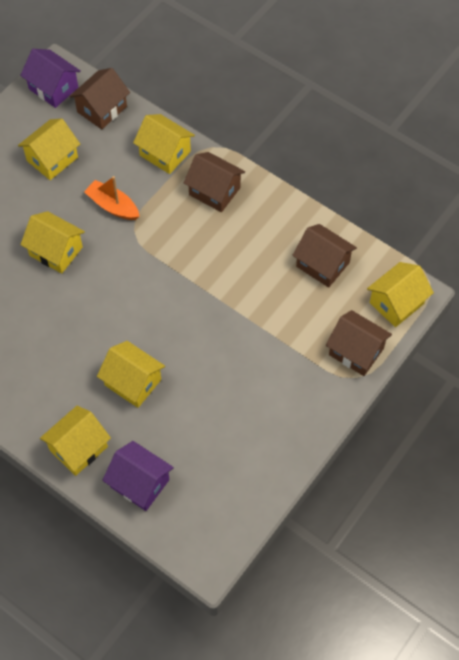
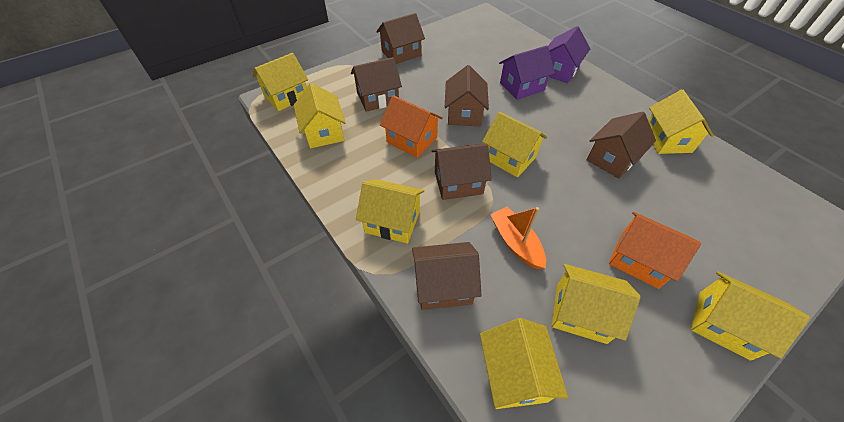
brown house: [69,68,130,129] [184,152,245,212] [292,224,357,288] [326,310,392,376] = 4 -> [351,57,402,112] [376,13,425,64] [412,242,482,310] [432,144,492,200] [445,65,489,126] [586,112,656,179] = 6
orange house: none = 0 -> [380,95,443,158] [609,212,701,289] = 2
yellow house: [18,119,80,180] [20,211,85,273] [40,405,111,476] [97,341,165,408] [133,114,195,174] [367,262,434,327] = 6 -> [253,53,308,111] [294,83,346,148] [356,179,424,244] [480,318,568,409] [482,112,547,178] [552,264,640,344] [648,89,714,154] [691,271,810,361] = 8

